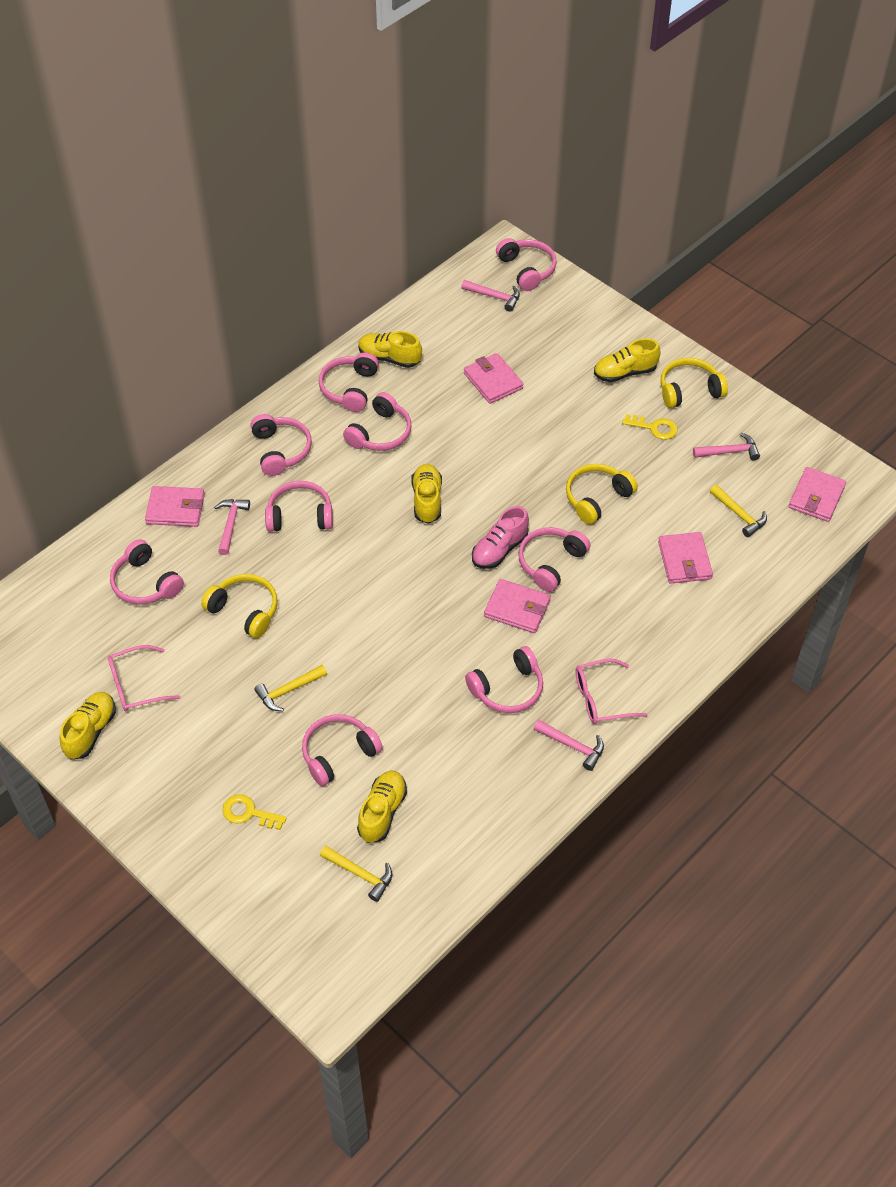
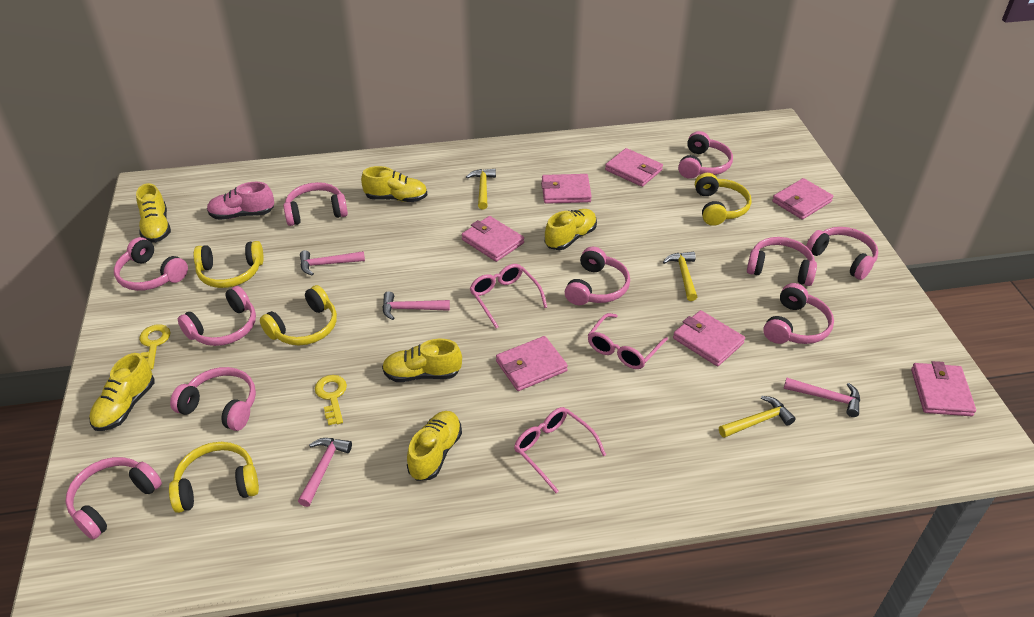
pink glasses: [108,645,180,712] [576,658,647,724] = 2 -> [470,264,547,329] [514,407,606,493] [588,313,668,369] = 3
pink headphones: [110,539,184,605] [251,414,312,476] [265,481,333,532] [302,714,383,786] [318,352,379,412] [343,392,412,451] [465,646,543,713] [496,238,557,291] [518,527,590,592] = 9 -> [65,457,162,539] [114,237,188,291] [170,367,256,431] [178,286,256,346] [283,182,348,226] [565,247,630,305] [678,131,733,179] [747,237,817,286] [763,283,834,344] [806,227,878,280] = 10
pink wallet: [145,486,205,527] [464,353,523,404] [484,579,551,633] [658,532,713,584] [788,467,846,522] = 5 -> [462,216,524,262] [496,336,568,391] [541,174,592,204] [605,148,663,187] [673,310,745,366] [772,178,833,220] [911,361,976,416] = 7
yellow headphones: [201,574,277,638] [566,464,638,525] [661,358,728,408] = 3 -> [169,442,259,513] [194,241,264,288] [260,285,337,345] [695,173,751,226] = 4
yellow shoe: [60,692,116,759] [357,770,407,843] [358,331,422,368] [411,464,442,524] [594,338,661,382] = 5 -> [89,353,154,431] [136,183,171,243] [361,166,427,202] [382,339,462,382] [407,411,462,481] [545,209,597,250] = 6

